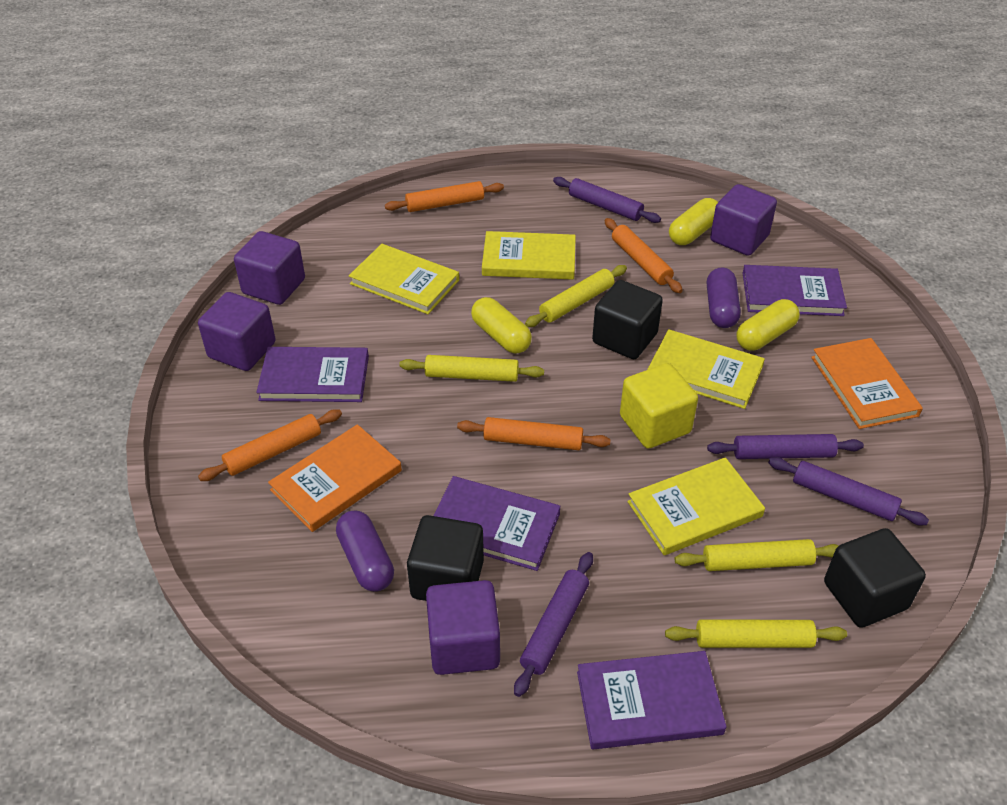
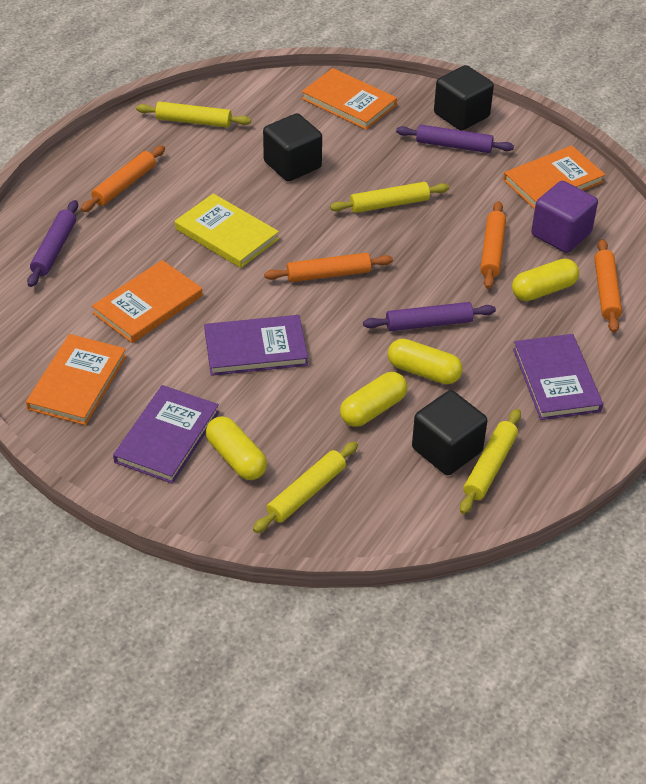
orange book: [268,424,402,532] [811,338,923,429] = 2 -> [26,334,127,425] [92,260,203,343] [302,68,397,130] [503,145,605,209] = 4
purple book: [256,347,369,402] [433,476,560,571] [577,651,727,750] [742,265,847,316] = 4 -> [113,385,219,484] [204,315,308,376] [513,334,603,420] = 3
purple capsule: [336,511,394,592] [707,267,741,328] = 2 -> none = 0
purple cube: [198,292,276,371] [234,231,305,305] [426,580,500,675] [710,184,777,256] = 4 -> [531,181,598,253] = 1
purple rolling pin: [514,552,593,697] [553,177,661,223] [707,434,864,459] [768,457,929,526] = 4 -> [27,200,78,287] [363,302,496,331] [396,124,514,153] = 3
yellow book: [349,244,459,314] [482,231,576,280] [628,457,765,555] [647,329,765,409] = 4 -> [175,193,279,268] = 1
yellow capsule: [471,297,532,353] [669,198,718,245] [736,299,800,351] = 3 -> [206,416,267,480] [340,372,407,427] [388,339,463,384] [512,258,579,301] = 4
yellow cube: [620,363,698,449] = 1 -> none = 0

